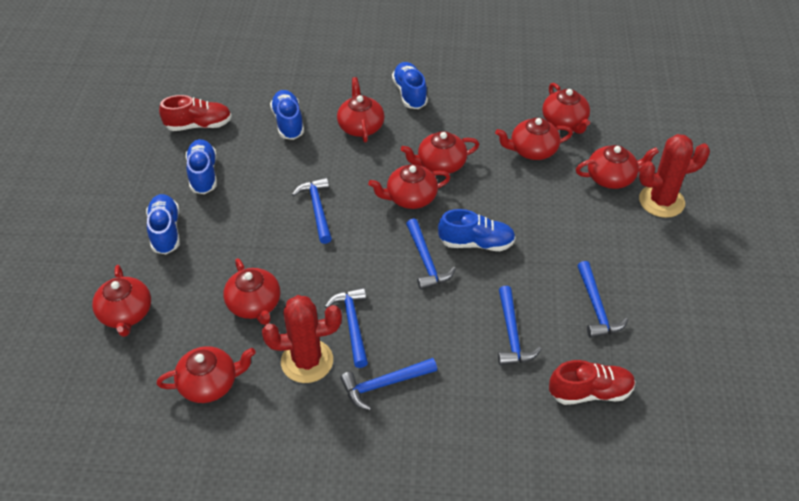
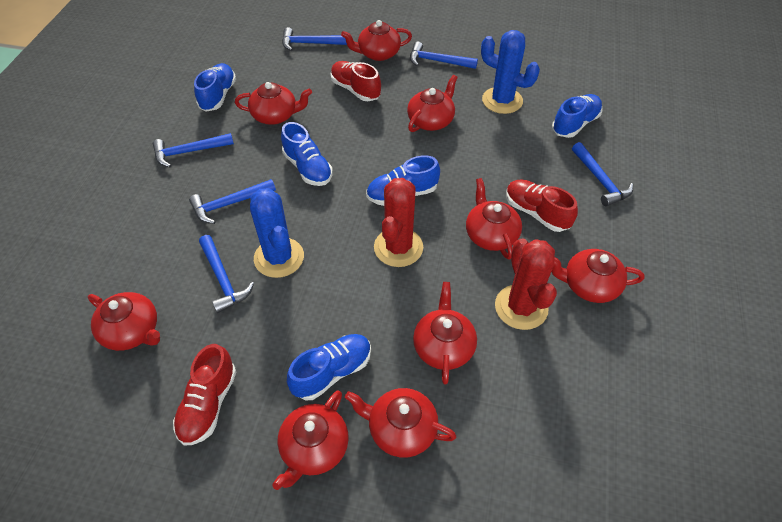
blue cactus: none = 0 -> [250,188,304,278] [481,30,540,114] = 2
red shoe: [159,95,232,131] [549,360,636,405] = 2 -> [173,344,237,446] [330,61,381,101] [506,179,578,232] = 3

